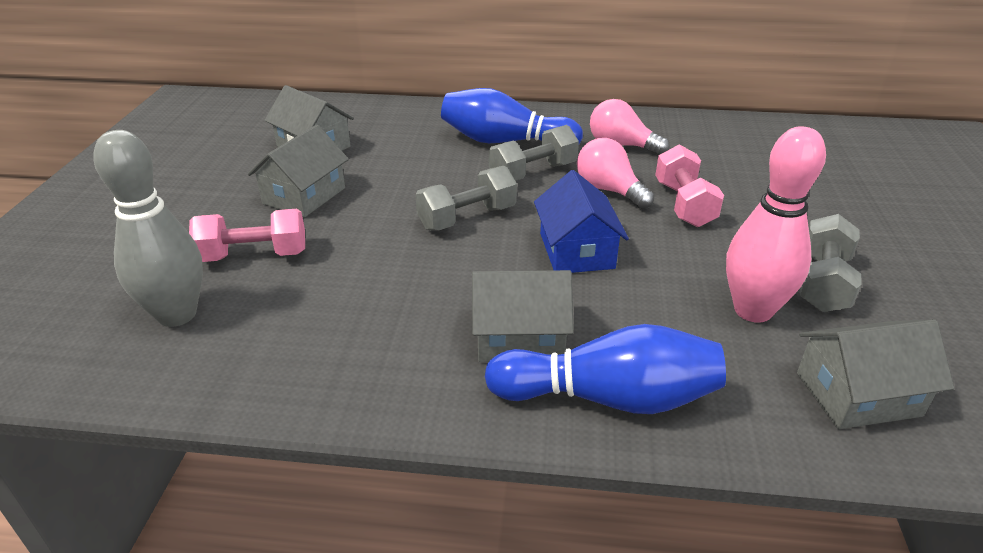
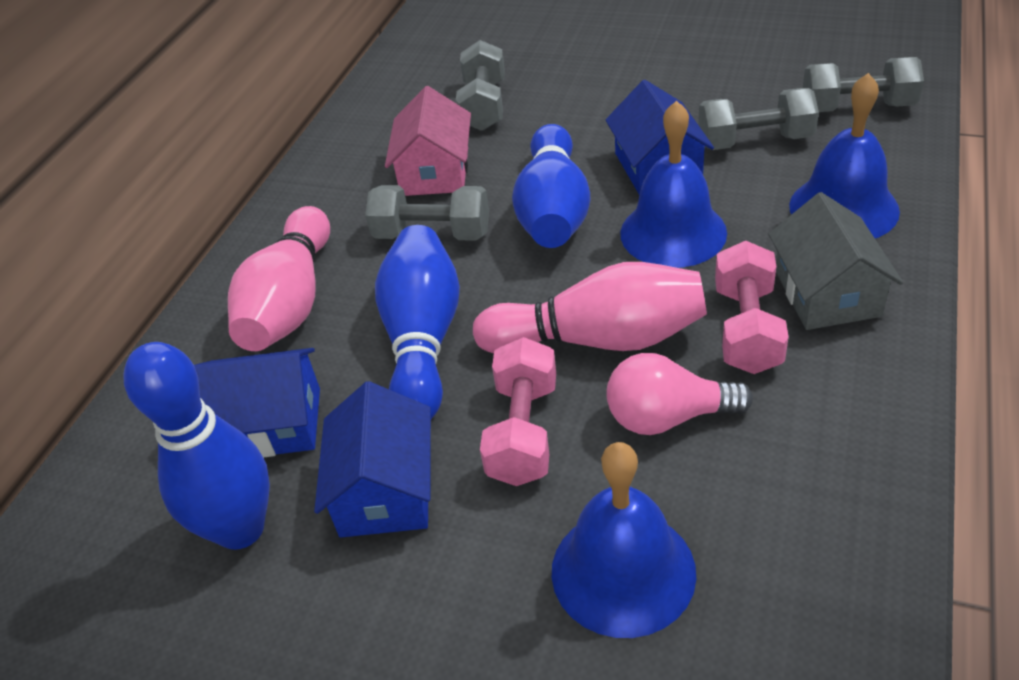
blue bell: none = 0 -> [552,442,696,638] [620,100,727,268] [789,73,900,238] = 3
blue bowling pin: [441,88,583,144] [484,324,726,414] = 2 -> [124,342,270,550] [375,225,460,419] [512,124,591,248] = 3
blue house: [534,170,629,273] = 1 -> [194,348,320,458] [314,381,431,537] [606,80,714,195] = 3
grey bowling pin: [93,130,203,327] = 1 -> none = 0
grey dumbbell: [415,166,517,231] [489,125,579,181] [800,214,862,312] = 3 -> [365,185,489,241] [456,40,505,131] [698,88,819,150] [803,57,924,112] = 4
grey house: [248,125,349,217] [264,85,354,151] [472,270,574,362] [797,319,954,429] = 4 -> [768,192,903,330] = 1
pink bowling pin: [726,126,826,323] = 1 -> [228,206,330,351] [473,262,707,353] = 2
pink house: none = 0 -> [385,86,471,196] = 1
pink light bulb: [577,138,654,209] [590,99,670,155] = 2 -> [606,353,753,435] = 1

